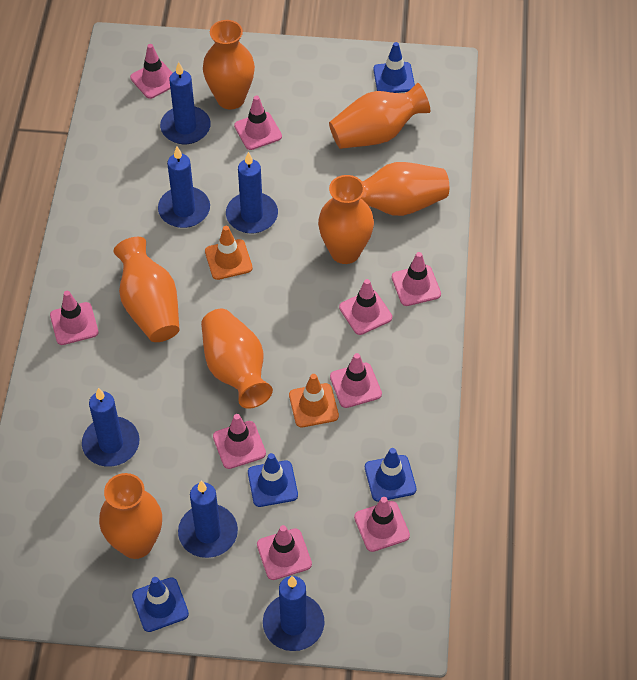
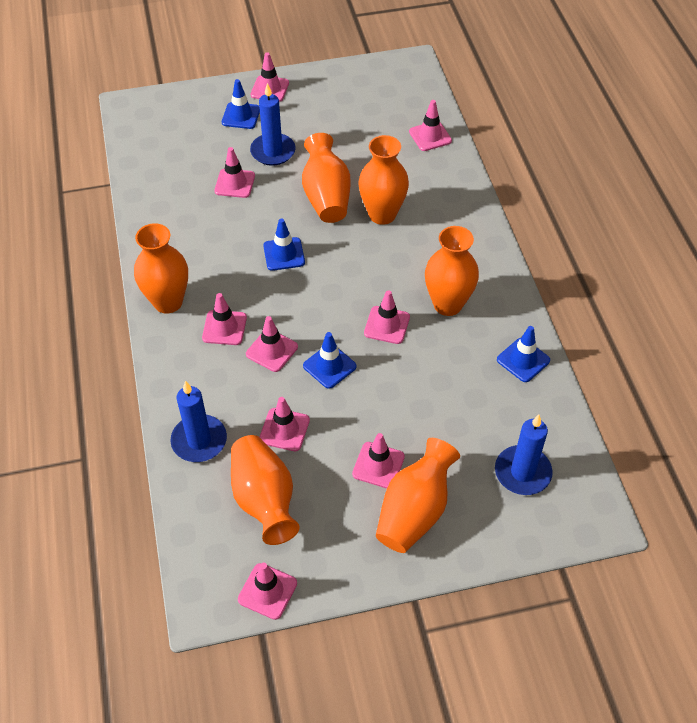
blue candle: [82,388,139,467] [158,147,210,228] [160,62,211,144] [178,481,238,558] [226,152,278,234] [263,576,325,651] = 6 -> [170,381,227,462] [250,83,296,166] [495,415,553,495] = 3
orange traffic cone: [205,226,253,280] [289,374,339,428] = 2 -> none = 0
orange vase: [99,473,162,559] [113,237,179,342] [201,309,273,409] [203,20,255,109] [318,175,374,264] [329,83,430,149] [361,162,449,216] = 7 -> [134,223,188,313] [231,435,300,545] [302,133,351,223] [359,135,409,225] [376,438,460,553] [425,226,479,316] = 6

